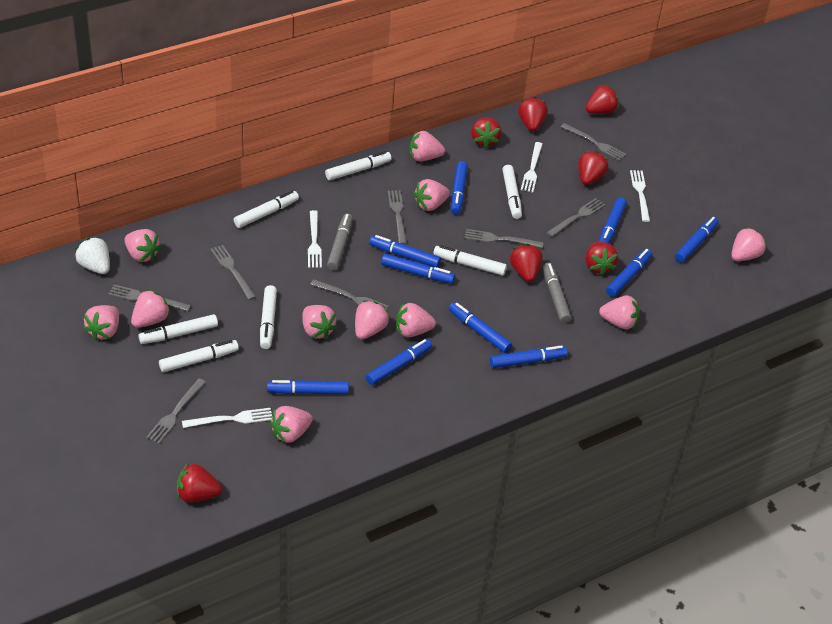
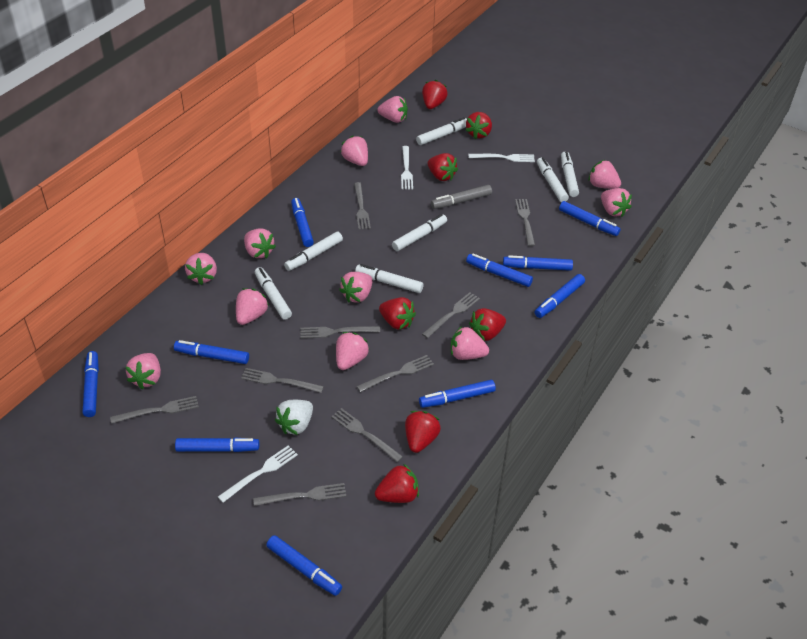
grey fork: [108,285,191,311] [146,378,206,444] [210,245,256,300] [310,279,389,309] [388,190,407,244] [464,229,543,248] [546,198,605,237] [561,123,626,161] = 8 -> [110,396,199,424] [241,368,324,393] [253,483,347,506] [301,326,380,339] [331,408,403,462] [354,182,371,230] [357,355,434,392] [422,292,480,338] [515,199,535,246] = 9
grey marker: [327,214,353,270] [543,263,572,323] = 2 -> [431,185,492,209] = 1
white fork: [182,408,272,428] [308,210,322,268] [521,142,543,192] [630,170,650,222] = 4 -> [218,445,298,503] [401,146,413,189] [468,154,535,162] = 3

